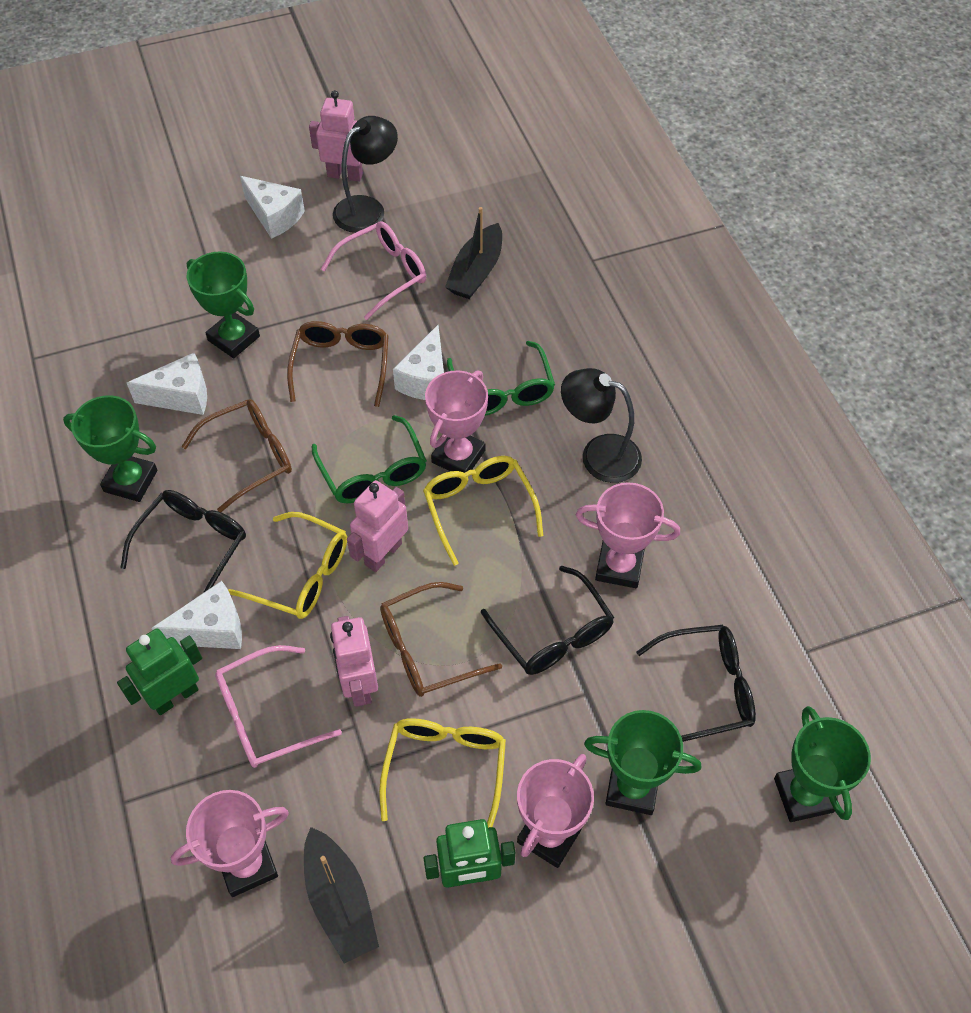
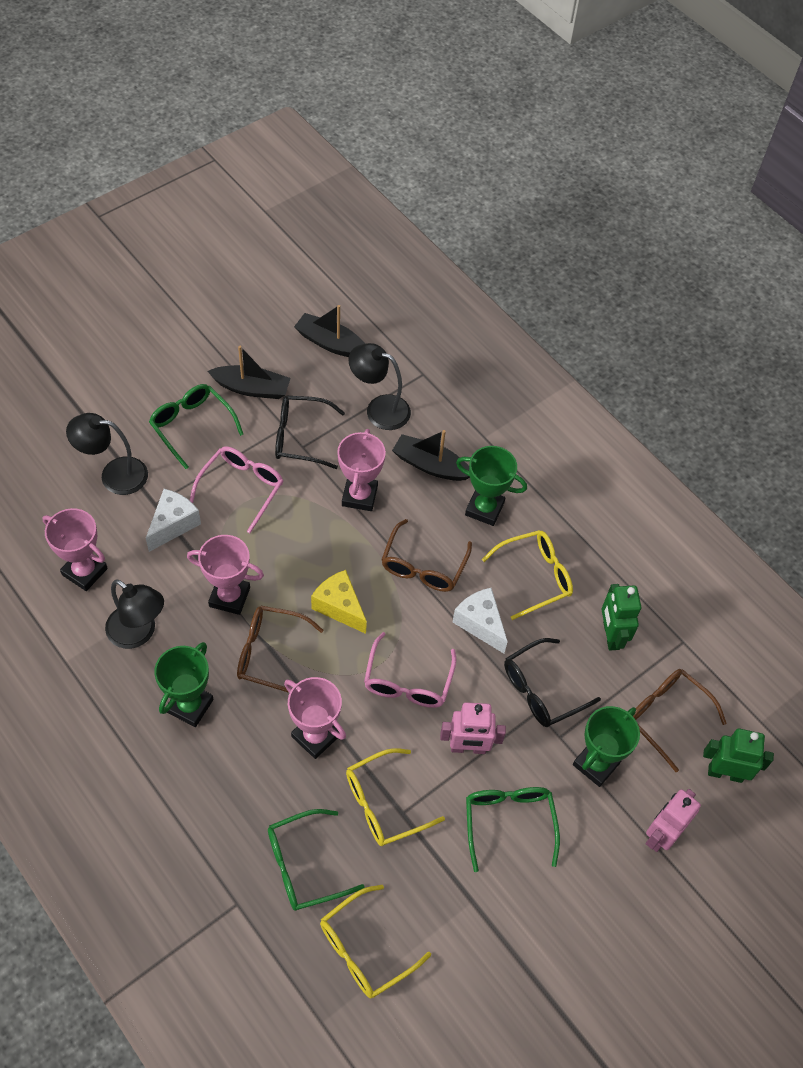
black boat: [304,827,379,963] [445,207,502,299] = 2 -> [208,346,291,399] [294,305,365,357] [392,430,470,481] = 3
black glasses: [120,490,246,593] [481,566,614,675] [636,625,756,742] = 3 -> [275,396,345,469] [504,638,601,727] = 2
black lamp: [333,116,398,233] [561,368,642,483] = 2 -> [66,413,148,495] [105,579,164,649] [348,343,411,430] = 3
green glasses: [312,415,427,503] [447,341,555,416] = 2 -> [149,384,243,469] [268,809,365,911] [466,787,560,872] = 3
green trophy: [63,395,157,502] [187,252,260,358] [584,710,701,815] [774,706,871,822] = 4 -> [154,642,214,727] [456,446,527,526] [573,706,640,787] = 3
pink robot: [309,90,363,182] [330,616,378,706] [347,480,408,572] = 3 -> [440,702,506,754] [646,789,701,852] = 2
white cheese: [127,353,207,415] [152,581,242,649] [240,176,305,239] [393,325,444,400] = 4 -> [146,489,201,552] [453,588,508,653] = 2
yellow cheese: none = 0 -> [311,570,367,634] = 1

